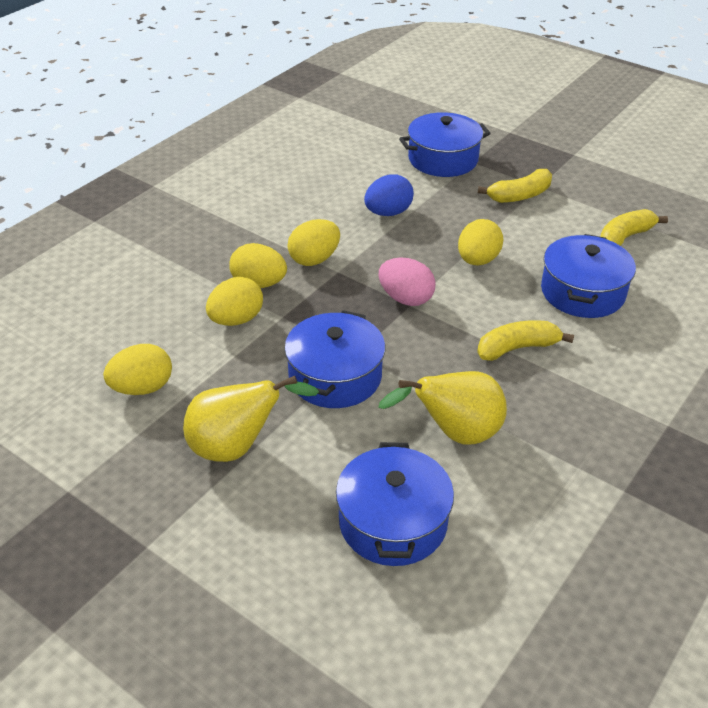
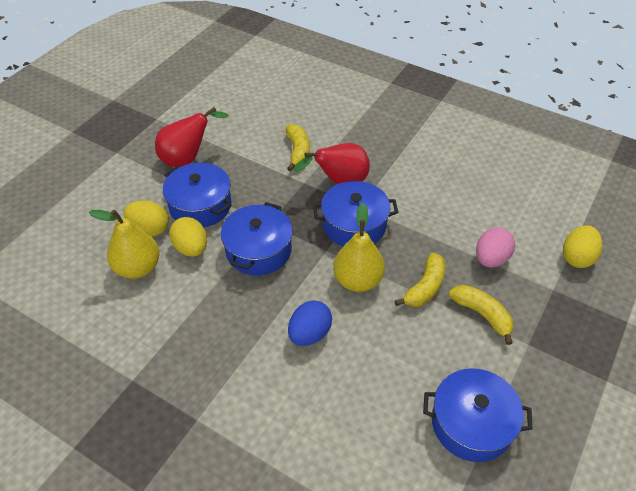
red pear: none = 0 -> [155,107,229,167] [294,143,370,185] = 2
yellow egg: [103,344,172,395] [206,277,263,326] [229,243,287,288] [288,219,340,266] [458,219,504,266] = 5 -> [124,201,169,237] [169,217,207,257] [563,225,603,268] = 3

